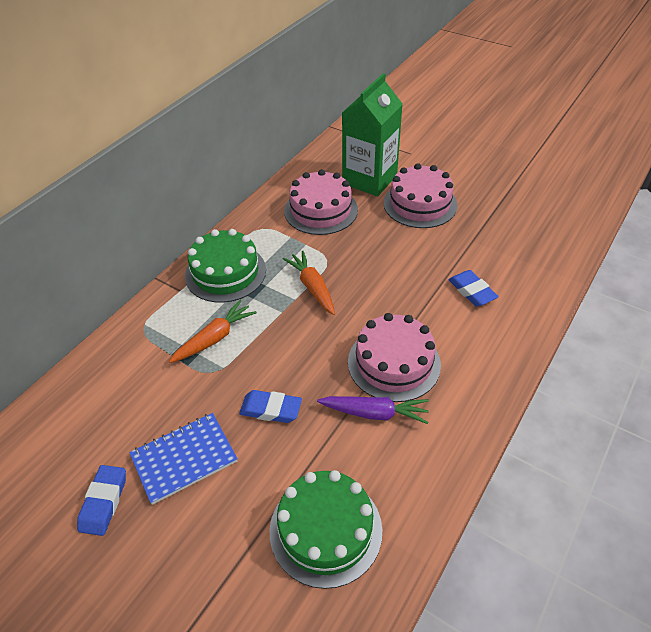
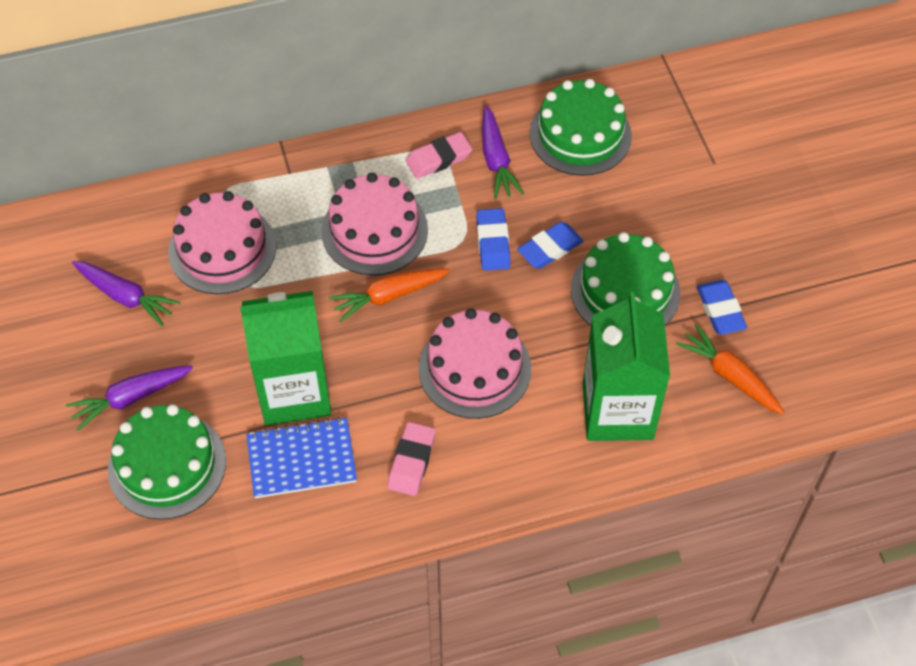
green cake: [185,229,266,303] [270,470,382,589] = 2 -> [108,404,226,520] [529,79,632,176] [571,232,680,326] = 3
green carton: [342,73,403,196] = 1 -> [240,291,332,426] [583,292,670,441] = 2
pink eraser: none = 0 -> [388,422,436,496] [406,132,472,179] = 2
purple carrot: [317,396,429,424] = 1 -> [66,365,193,431] [72,261,180,326] [482,106,524,199] = 3

